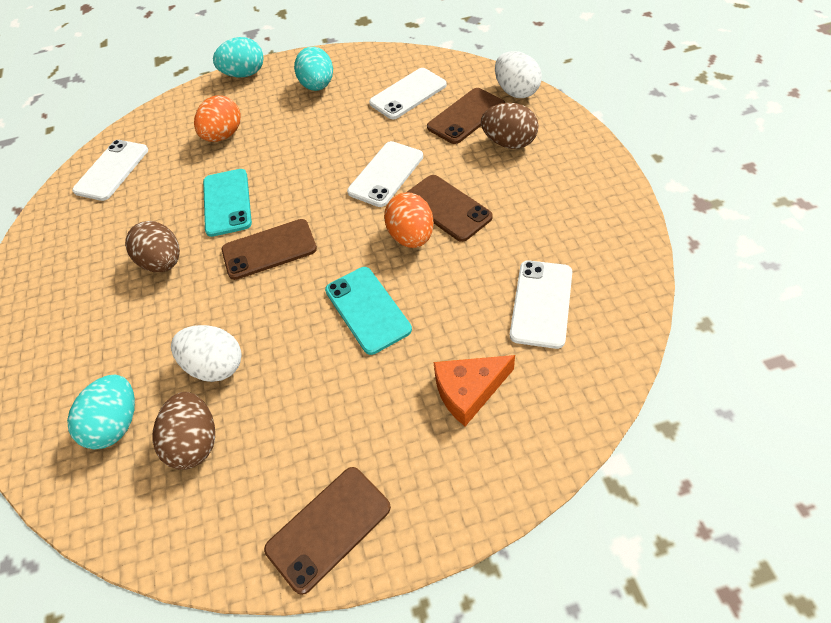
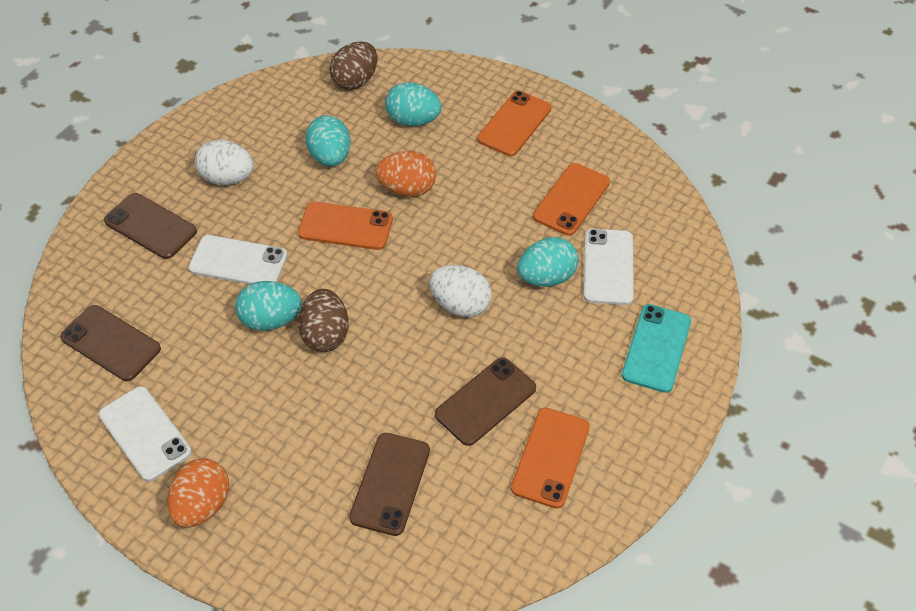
brown egg: [125,221,180,272] [153,392,215,470] [481,103,539,149] = 3 -> [298,289,349,352] [329,41,378,90] = 2
orange cheese: [434,355,515,426] = 1 -> none = 0
orange phone: none = 0 -> [298,202,393,250] [477,91,551,156] [511,408,590,509] [533,163,610,236] = 4
turquoise egg: [67,375,135,449] [213,37,264,77] [294,47,333,91] = 3 -> [235,281,302,331] [305,115,350,167] [385,82,442,126] [517,237,578,287] = 4
turquoise phone: [203,169,252,237] [325,267,412,355] = 2 -> [622,304,691,393] = 1
white phone: [72,140,148,201] [347,141,423,207] [369,68,447,119] [510,261,572,349] = 4 -> [99,386,192,482] [189,235,288,284] [584,228,634,305] = 3

